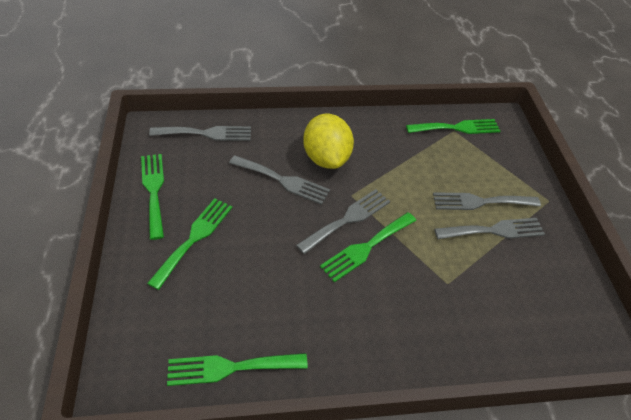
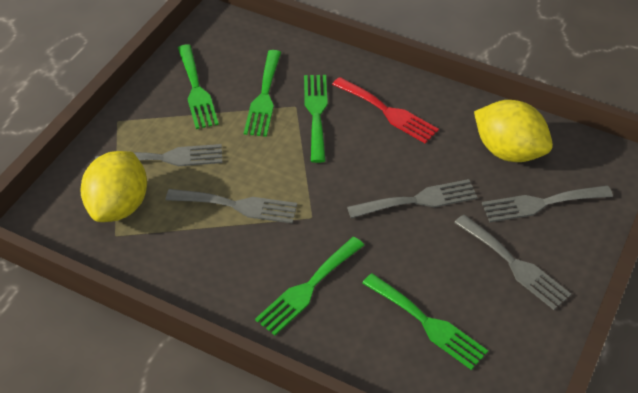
red fork: none = 0 -> [332,77,439,143] = 1
yellow lemon: [303,114,354,169] = 1 -> [80,151,147,222] [474,100,553,162] = 2

